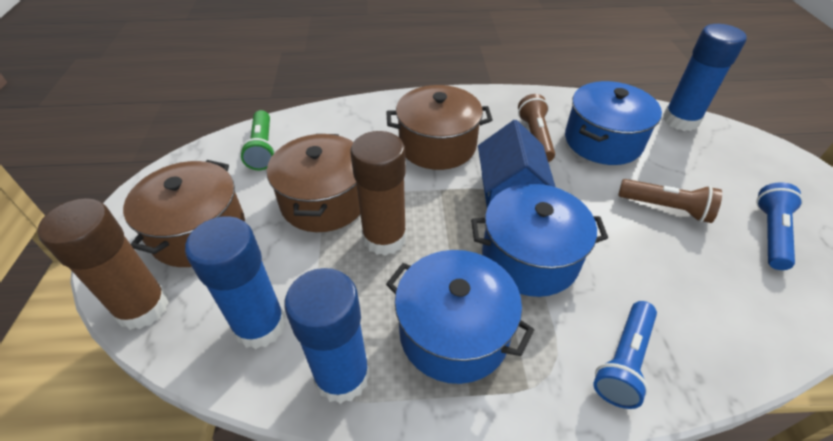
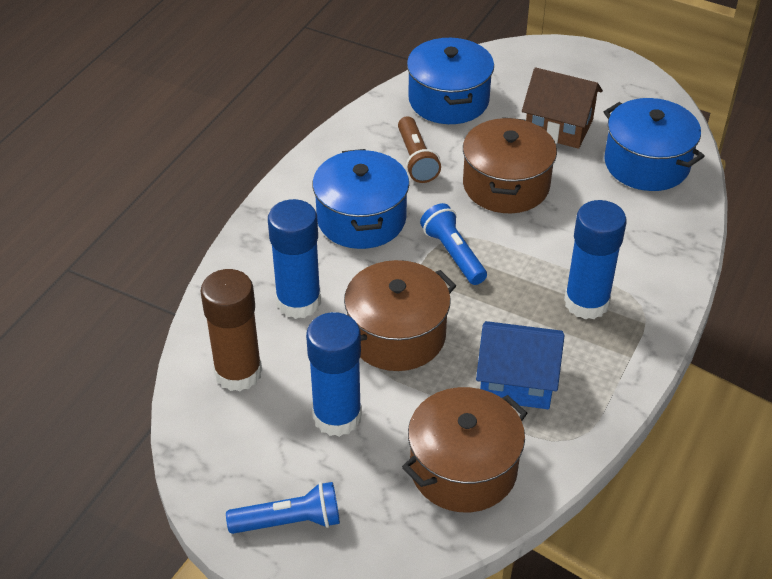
brown flashlight: [518,94,555,162] [618,179,722,223] = 2 -> [398,116,441,183] = 1
brown glue stick: [37,198,169,330] [350,131,407,256] = 2 -> [200,269,262,391] = 1
brown house: none = 0 -> [522,67,603,149] = 1
green flashlight: [240,110,275,170] = 1 -> none = 0

